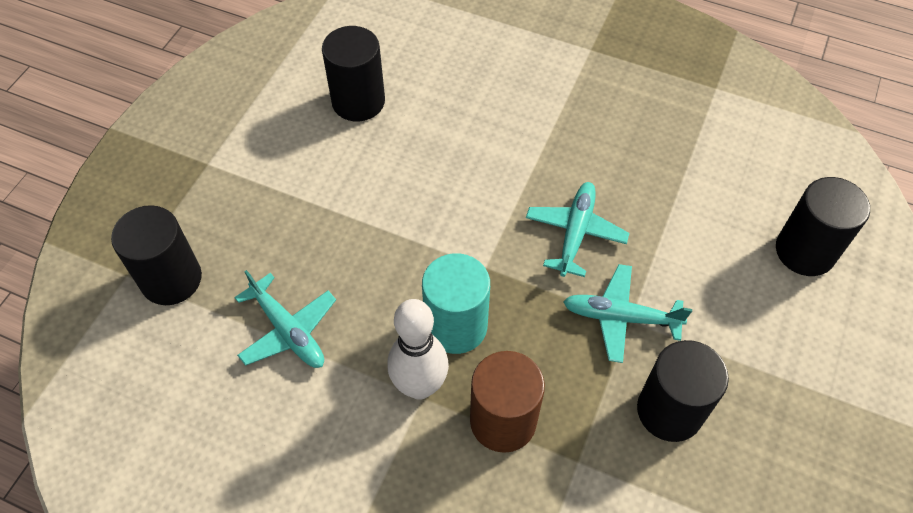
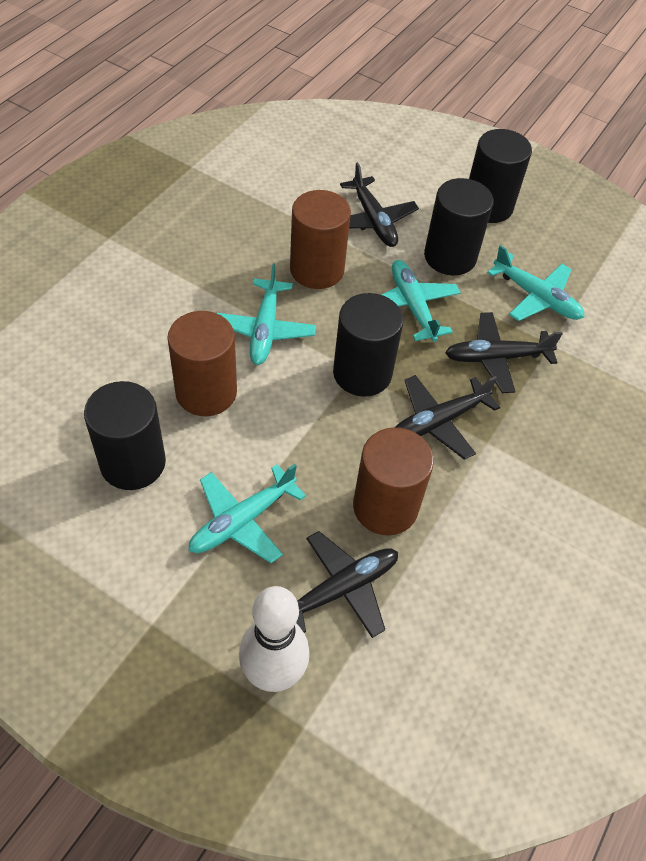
black plane: none = 0 -> [296,531,398,638] [340,162,419,247] [395,375,500,460] [445,312,563,393] = 4
brown cylinder: [470,351,545,453] = 1 -> [167,311,237,416] [290,190,351,289] [353,427,434,536] = 3
turquoise cylinder: [422,253,490,354] = 1 -> none = 0
turquoise plane: [234,270,336,368] [526,182,629,277] [563,264,692,363] = 3 -> [188,464,306,563] [217,264,316,365] [382,260,461,342] [487,245,584,321] = 4

